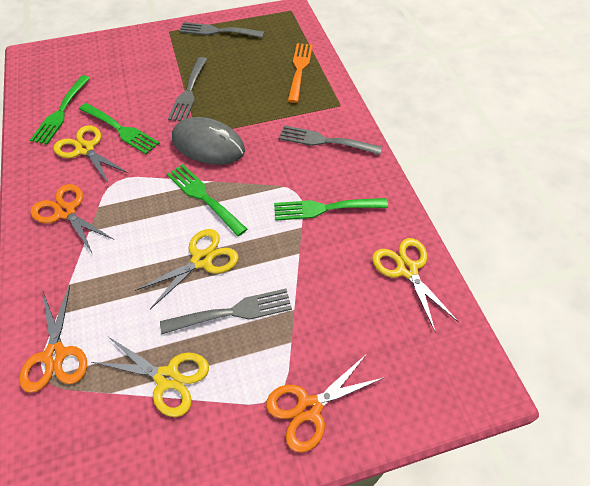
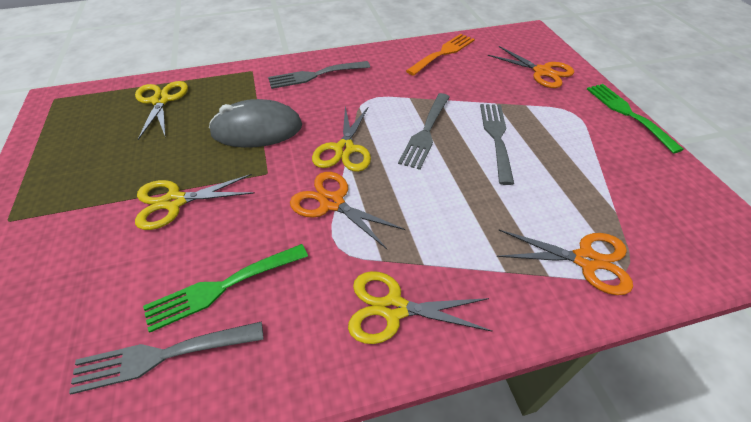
green fork: [30,75,90,144] [79,103,160,154] [167,164,247,236] [274,198,388,221] = 4 -> [143,244,308,333] [587,84,684,154] = 2

